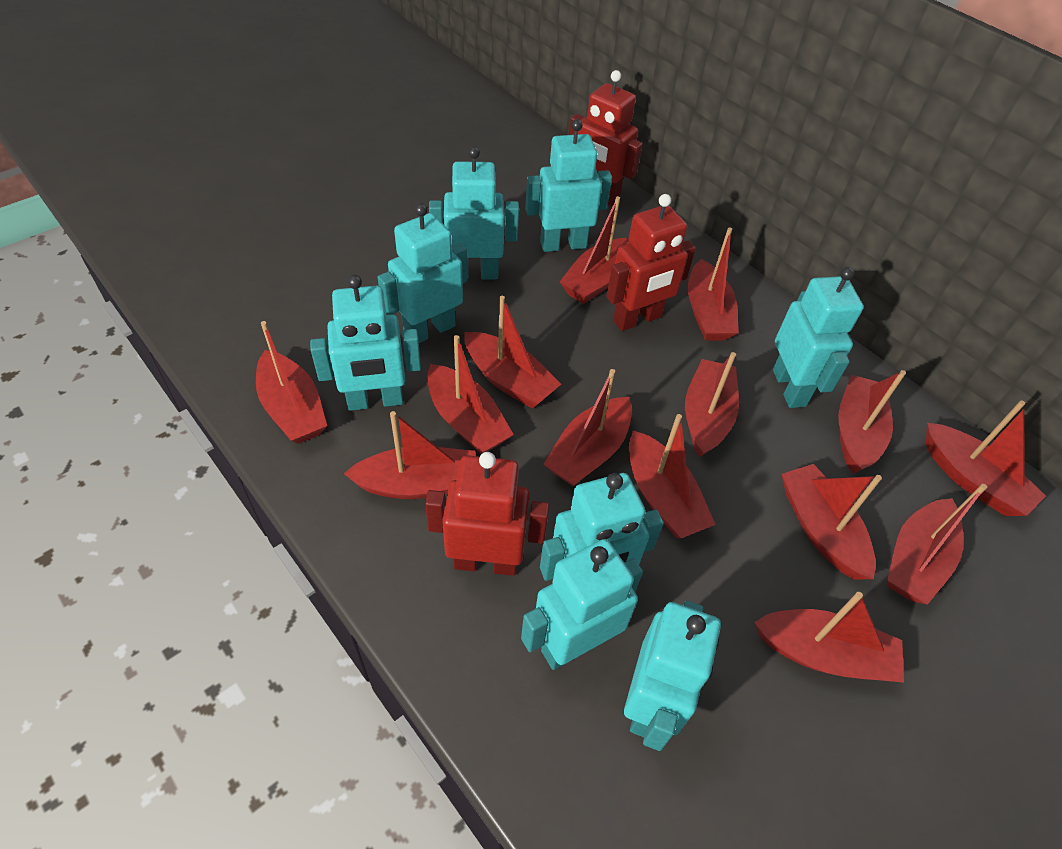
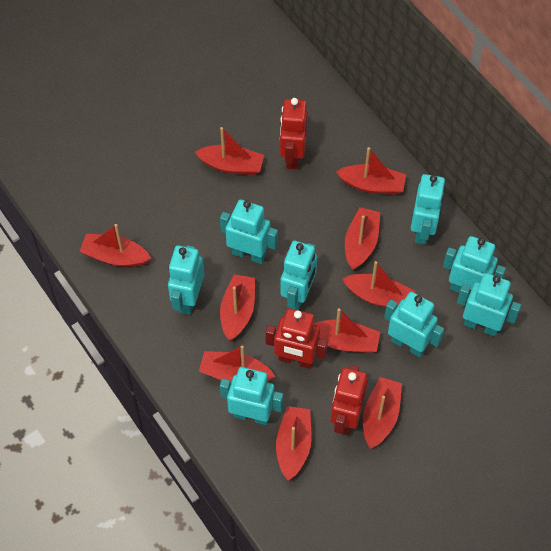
red boat: [256,321,327,444] [344,411,475,499] [427,335,514,454] [464,296,561,409] [543,369,632,486] [560,196,629,304] [629,414,716,538] [685,352,739,457] [688,227,739,341] [754,592,904,683] [782,464,882,579] [838,370,906,473] [887,484,987,605] [926,400,1046,516] = 14 -> [79,224,151,267] [195,127,264,175] [199,345,275,382] [220,274,255,341] [276,406,312,481] [314,308,380,353] [336,147,406,195] [342,261,415,307] [345,207,380,270] [363,377,402,449] = 10

